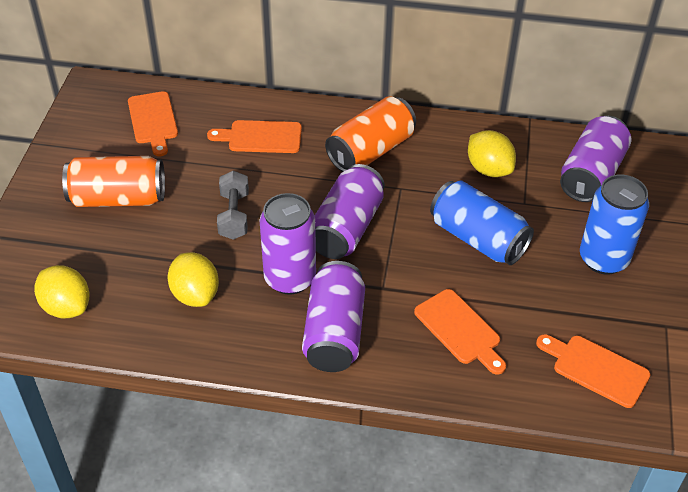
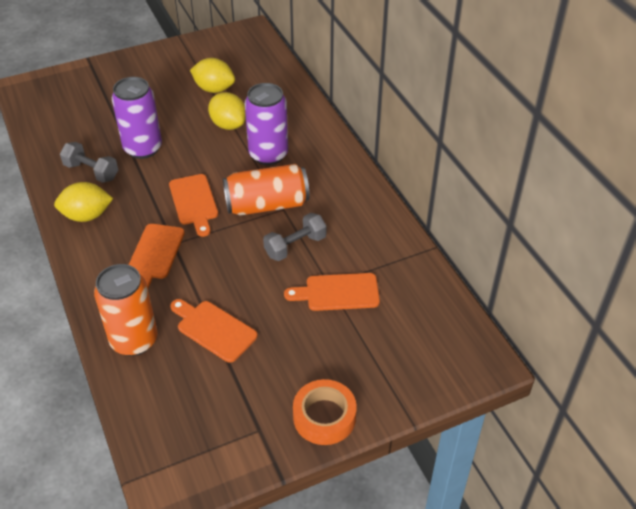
blue can: [430,181,534,265] [580,175,649,275] = 2 -> none = 0
grey dumbbell: [217,171,249,240] = 1 -> [60,142,118,183] [263,213,327,261] = 2
orange tape: none = 0 -> [293,379,357,445] = 1
purple can: [259,193,316,295] [302,261,365,372] [315,164,385,259] [560,116,631,202] = 4 -> [112,77,162,159] [245,83,288,165] = 2

